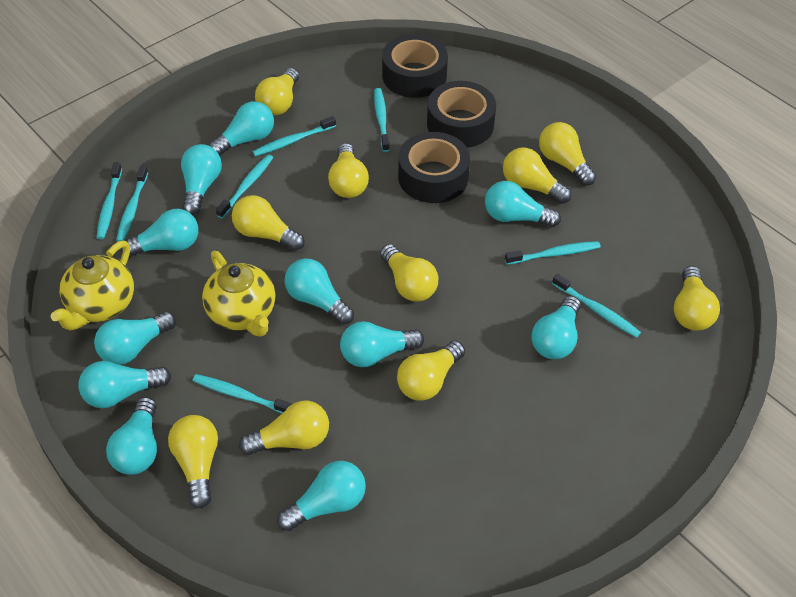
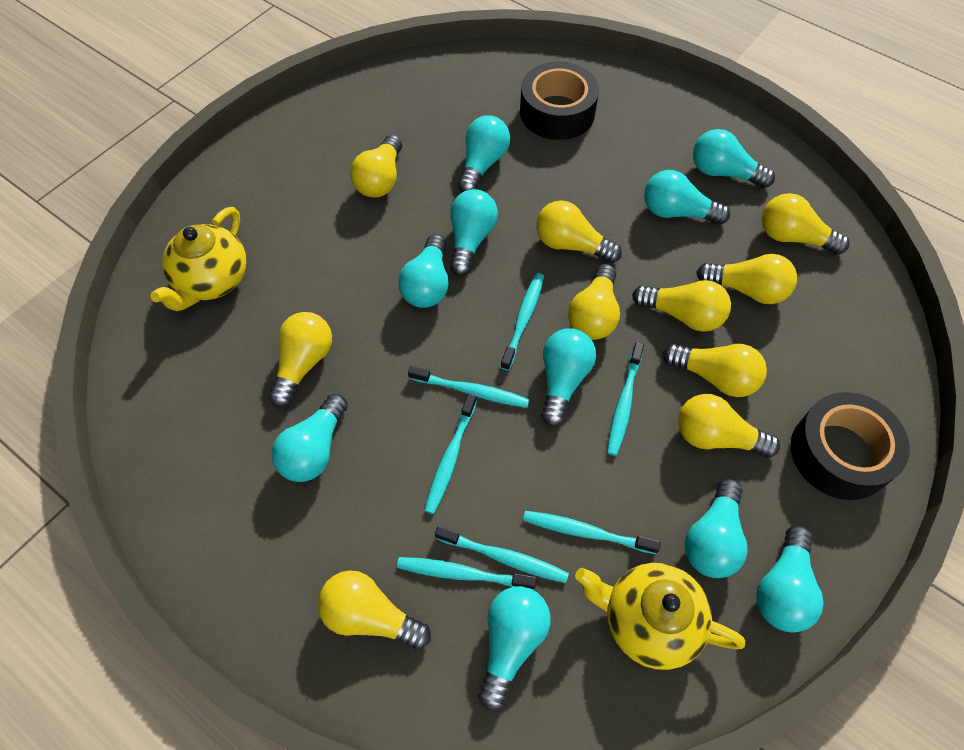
black tape: [382,34,448,98] [398,132,470,203] [427,81,496,148] = 3 -> [520,61,599,140] [791,392,910,500] = 2
turquoise light bulb: [79,361,171,408] [94,311,176,365] [106,397,157,475] [120,209,198,257] [181,144,222,215] [209,101,274,156] [277,461,366,531] [284,258,354,325] [340,321,424,367] [485,181,561,227] [532,296,581,359] = 11 -> [272,394,348,482] [398,234,449,308] [450,189,498,276] [458,115,510,192] [478,586,551,711] [541,328,596,427] [644,170,730,225] [684,479,748,578] [693,129,775,188] [756,526,824,632] = 10
turquoise toothbrush: [97,162,122,239] [116,165,148,242] [192,374,292,414] [216,154,273,219] [252,116,336,156] [374,88,390,152] [505,241,601,265] [552,274,641,338] = 8 -> [397,557,537,590] [408,366,530,408] [424,393,477,514] [435,526,569,583] [500,273,544,371] [523,511,661,554] [607,342,644,456] = 7

